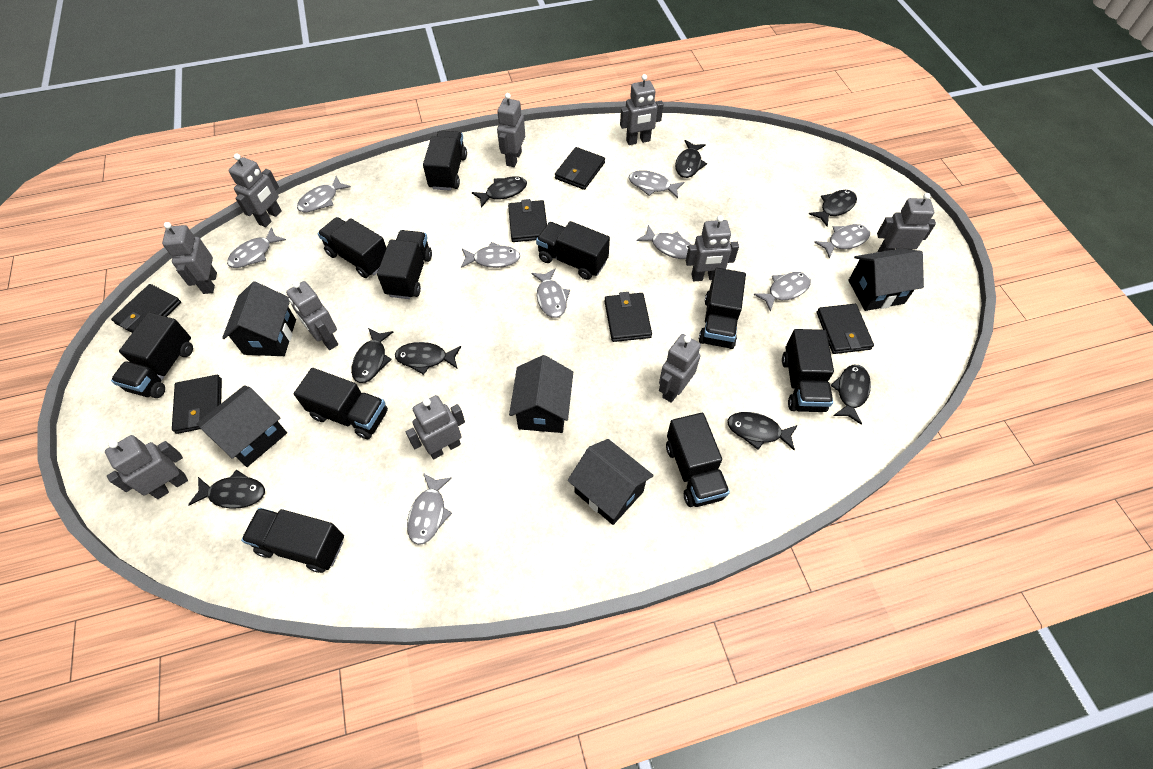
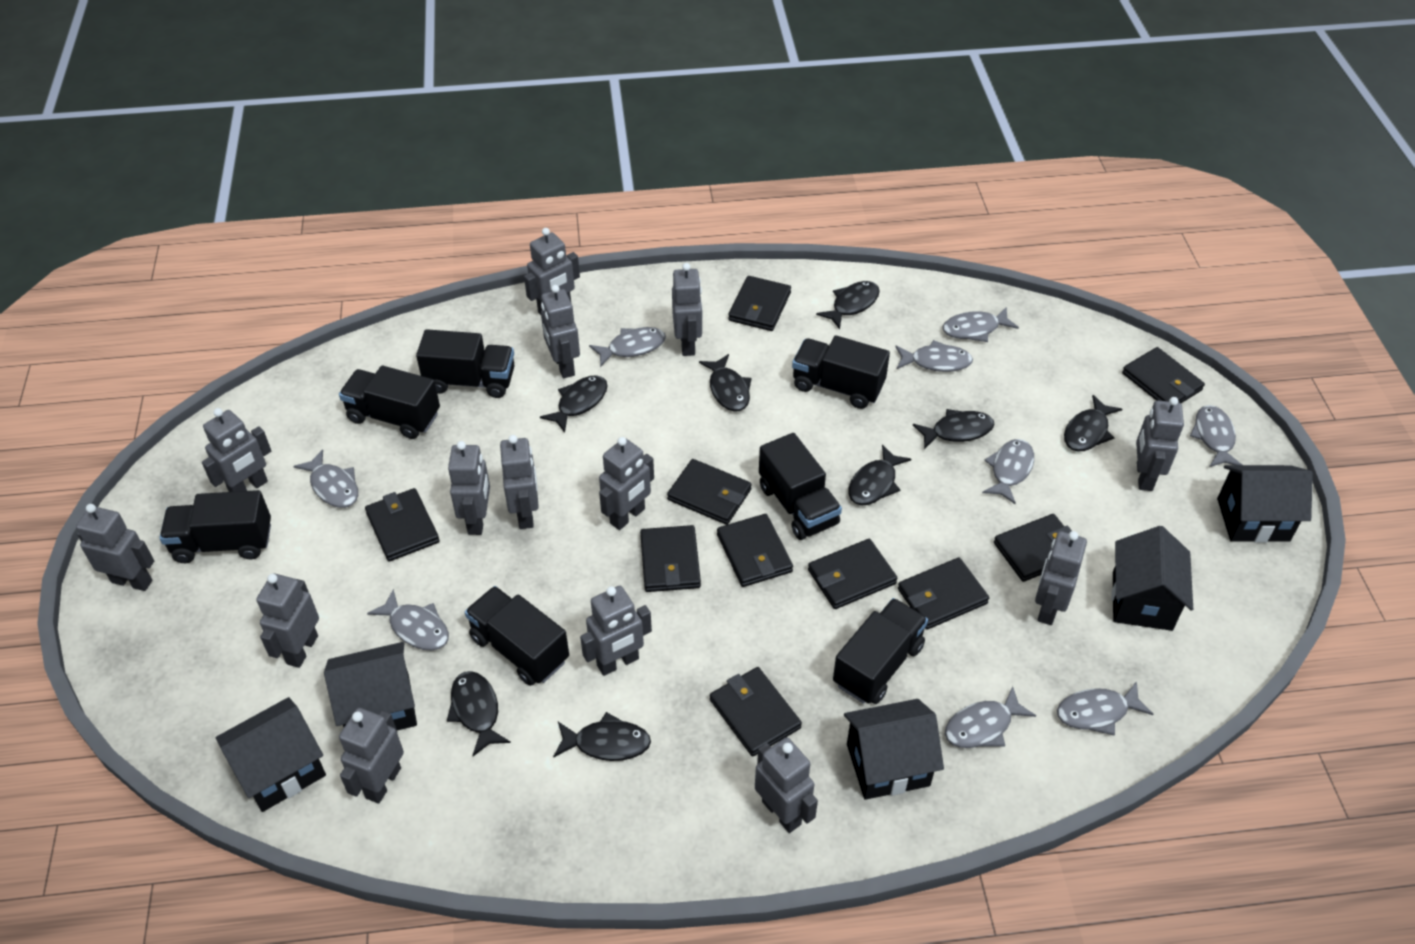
black truck: [111,312,193,398] [241,508,344,573] [294,368,388,439] [317,217,386,278] [377,230,432,299] [423,131,467,191] [536,221,610,280] [666,413,730,507] [699,268,746,349] [782,329,834,412] = 10 -> [160,490,271,563] [339,366,440,439] [416,329,515,398] [465,586,569,686] [759,433,842,540] [792,335,890,409] [833,598,928,704] = 7
black wallet: [111,284,181,333] [172,375,222,434] [508,199,547,242] [555,147,605,190] [604,292,652,342] [817,304,874,354] = 6 -> [365,488,440,561] [640,525,701,592] [667,459,752,525] [710,667,802,756] [717,514,793,587] [728,276,791,331] [808,539,897,609] [898,558,989,629] [994,514,1072,582] [1122,347,1205,403] = 10
grey robot: [105,435,188,499] [162,222,217,294] [228,154,282,227] [286,281,338,350] [406,395,465,459] [497,93,525,167] [620,74,663,145] [659,334,701,403] [686,215,739,281] [877,193,936,252] = 10 -> [76,504,154,591] [202,408,271,492] [256,574,319,668] [339,708,404,804] [448,441,490,535] [500,435,539,529] [524,228,580,315] [541,285,580,378] [580,586,652,676] [599,437,654,530] [672,263,703,356] [755,737,818,833] [1035,531,1087,625] [1136,397,1184,491] = 14

